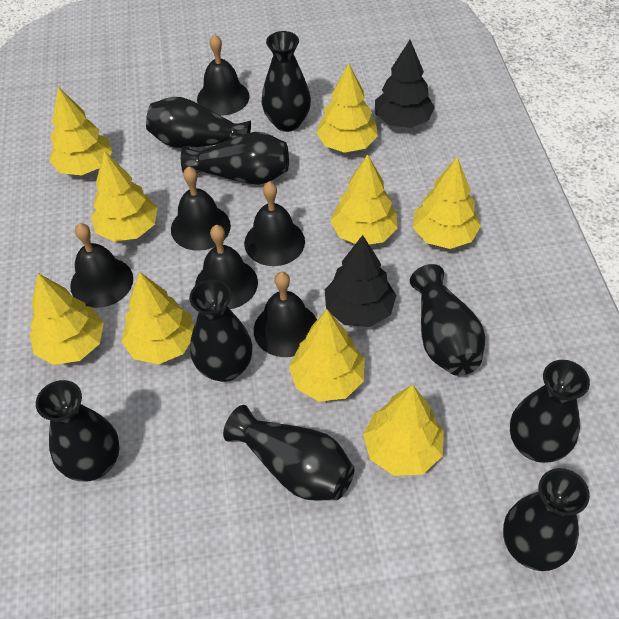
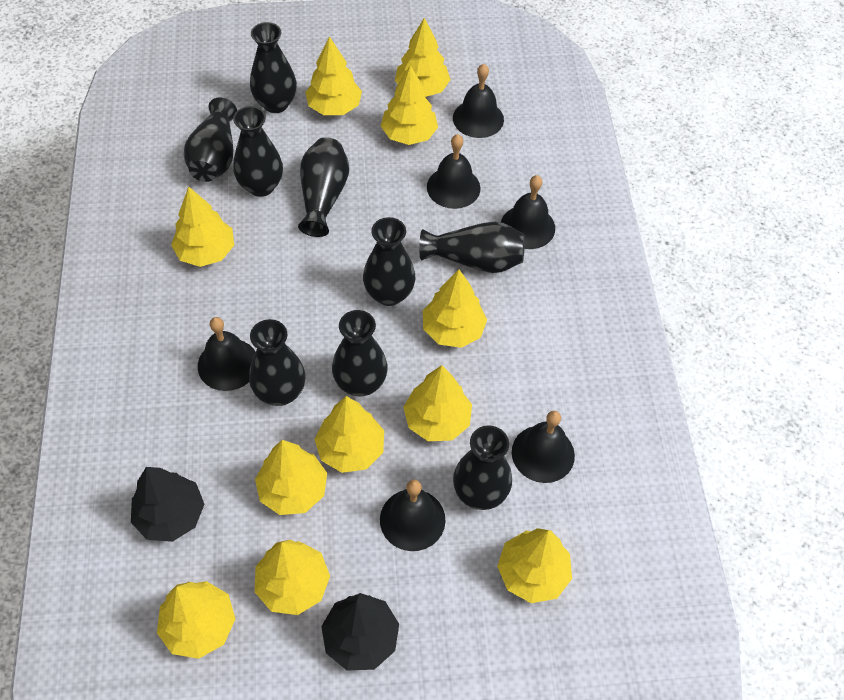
yellow tree: [30,273,104,365] [49,87,112,175] [91,151,158,242] [121,272,194,364] [289,310,365,402] [316,63,378,153] [330,154,398,245] [363,384,444,476] [413,157,481,249] = 9 -> [157,581,235,659] [171,186,234,267] [255,440,327,515] [255,540,330,615] [305,36,362,115] [314,396,384,473] [380,65,438,145] [395,18,451,97] [403,365,472,441] [423,269,487,348] [497,528,572,603] = 11

